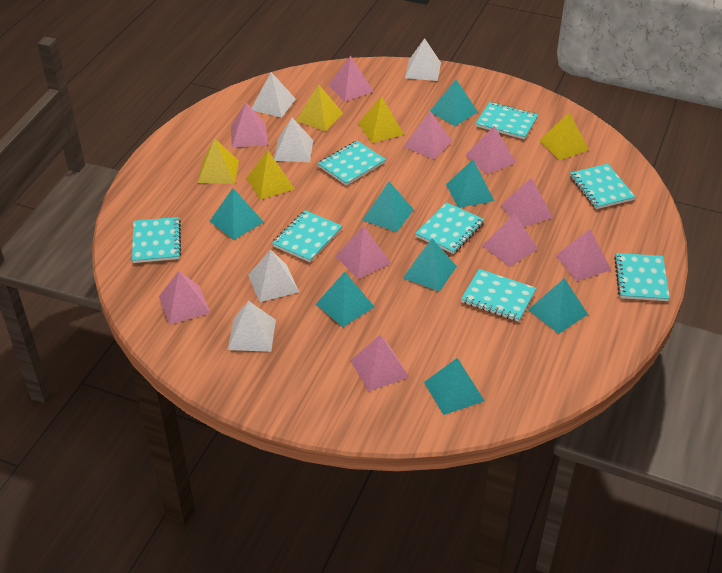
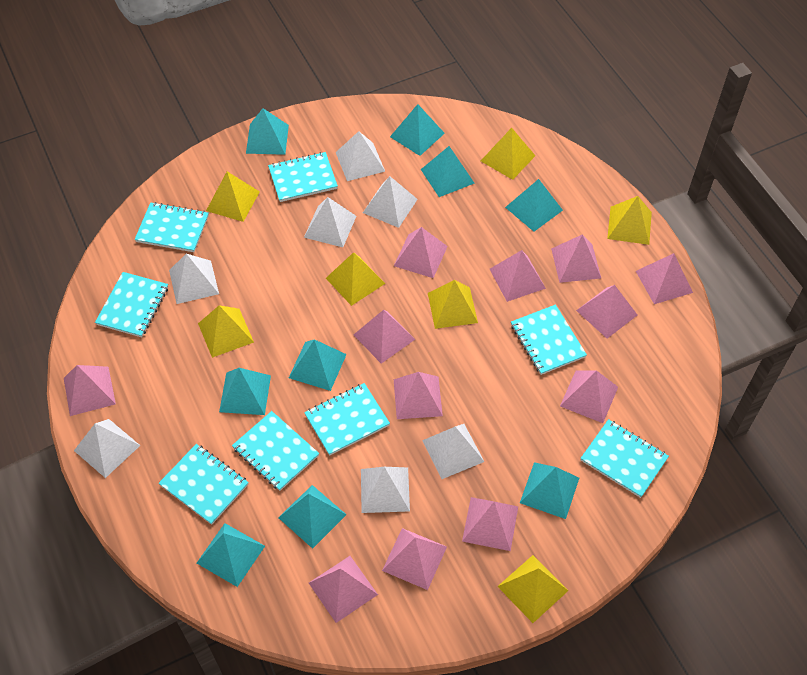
pink pyramid: [159,271,210,325] [231,103,268,147] [328,56,374,102] [336,226,391,279] [350,335,409,391] [404,111,453,159] [466,126,516,175] [482,213,538,267] [500,178,553,227] [556,229,611,281] = 10 -> [64,365,116,416] [309,556,378,623] [354,310,415,364] [382,528,447,590] [394,227,448,278] [394,372,443,419] [462,497,518,551] [490,250,546,302] [551,234,601,283] [560,370,618,423] [576,285,637,339] [636,253,693,304] = 12
turquoise pyramid: [210,188,263,240] [316,272,374,327] [363,182,414,232] [403,239,457,292] [424,358,484,415] [429,79,478,126] [446,160,494,208] [528,278,588,334] = 8 -> [197,523,265,587] [219,368,271,415] [246,108,289,155] [278,485,347,549] [289,339,347,391] [390,104,445,156] [421,146,474,197] [505,179,563,232] [520,462,579,519] = 9
white pyramid: [228,301,276,352] [248,250,299,302] [252,72,296,118] [274,118,313,162] [405,38,441,81] = 5 -> [74,419,140,478] [169,254,219,304] [304,197,356,247] [336,131,385,181] [361,467,410,513] [363,176,417,228] [422,424,484,479] = 7
yellow pyramid: [198,138,239,184] [247,150,295,200] [296,84,343,131] [358,96,404,143] [539,112,589,160] = 5 -> [198,305,254,358] [206,171,260,222] [326,252,385,306] [428,280,478,329] [481,128,535,180] [497,555,568,623] [607,196,652,245] = 7

